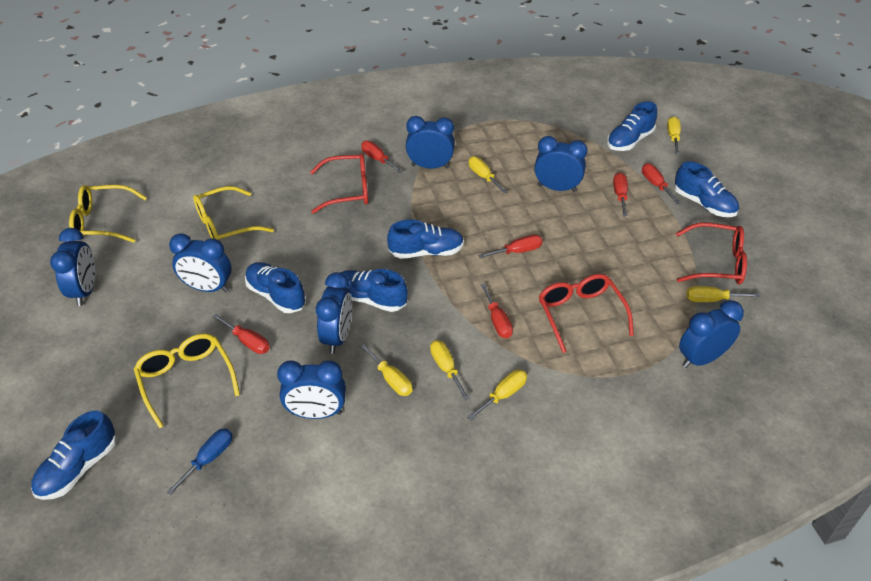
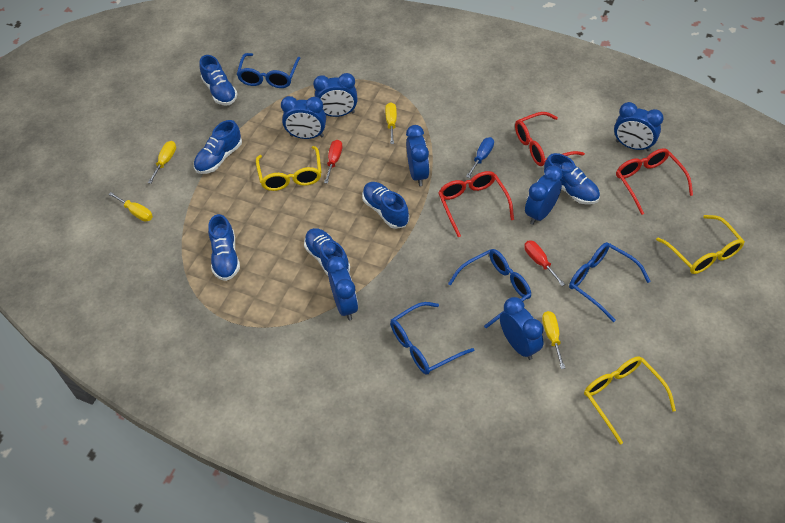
blue glasses: none = 0 -> [237,53,301,88] [390,302,474,375] [448,249,531,328] [569,242,650,322] = 4
red screwdriver: [212,314,270,354] [361,141,403,173] [478,235,543,258] [481,284,513,338] [613,173,628,217] [642,163,681,204] = 6 -> [324,140,342,184] [524,240,565,286] = 2
yellow screwdriver: [360,344,413,396] [430,340,470,400] [467,370,527,420] [469,156,508,194] [667,116,681,154] [687,286,760,302] = 6 -> [108,192,153,222] [148,141,176,184] [385,102,397,144] [542,311,565,369] = 4

